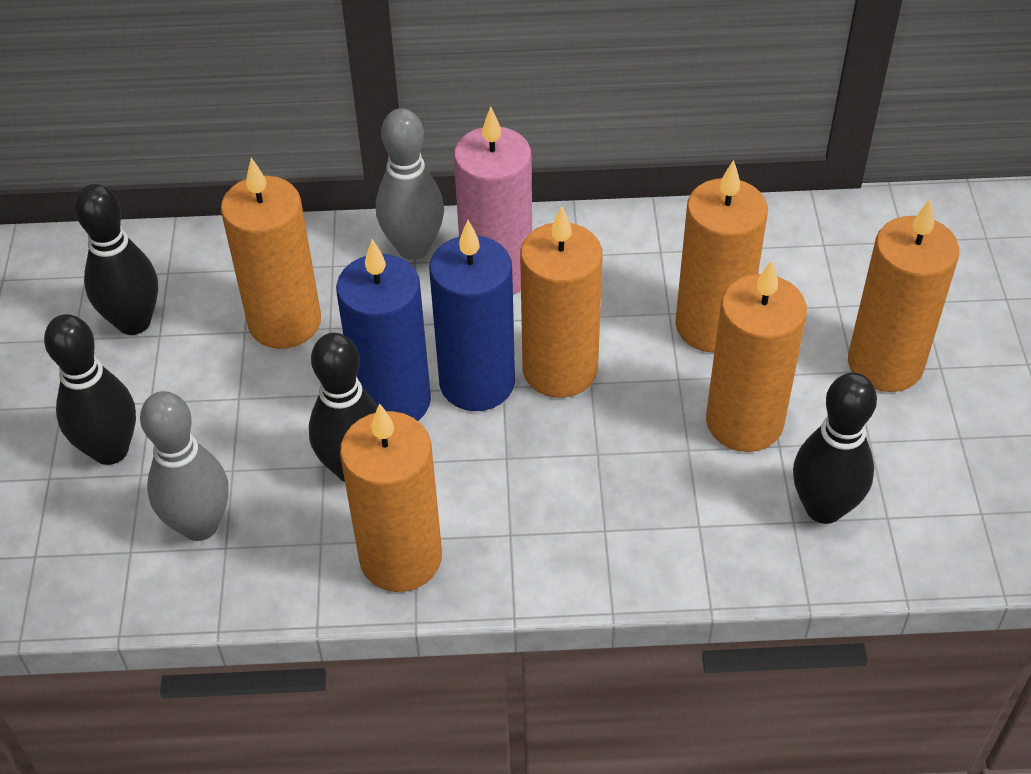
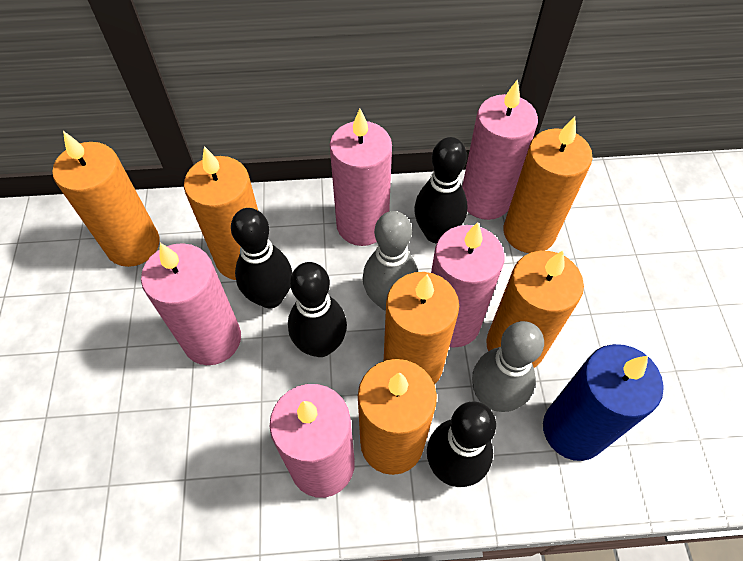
blue candle: [336,239,431,421] [429,220,515,411] = 2 -> [543,344,664,461] = 1
pink candle: [454,107,532,295] = 1 -> [141,243,241,365] [269,384,355,498] [330,109,392,246] [431,222,505,348] [462,79,538,220] = 5

